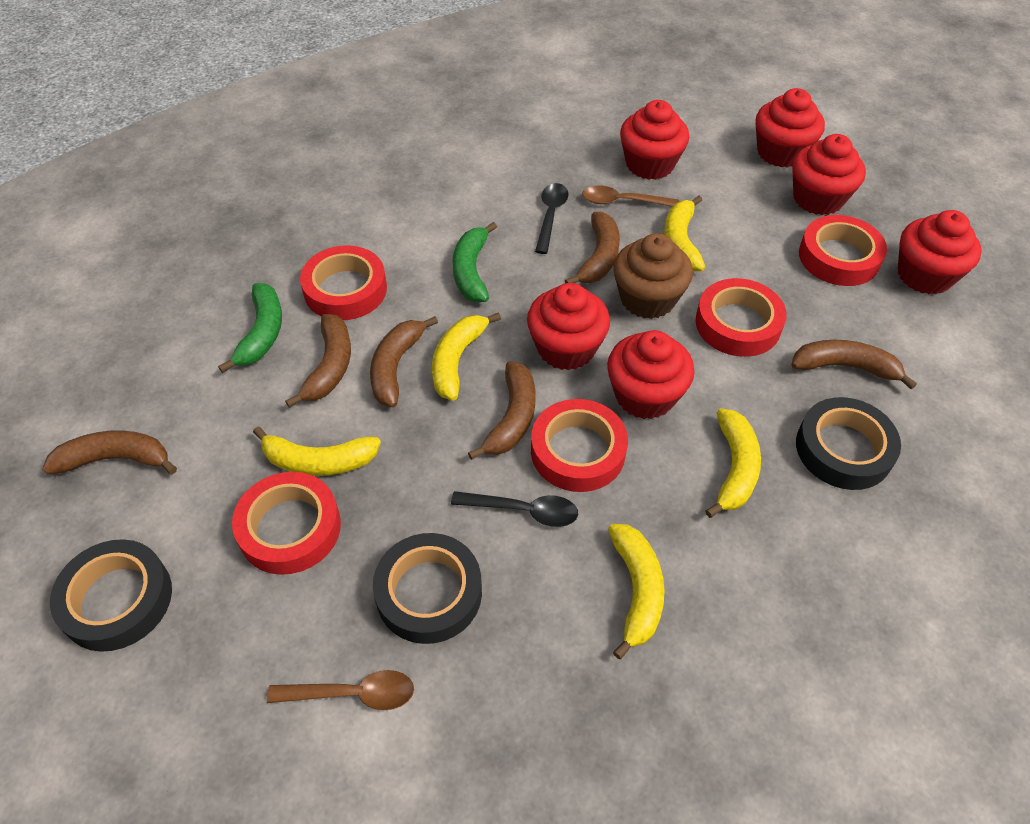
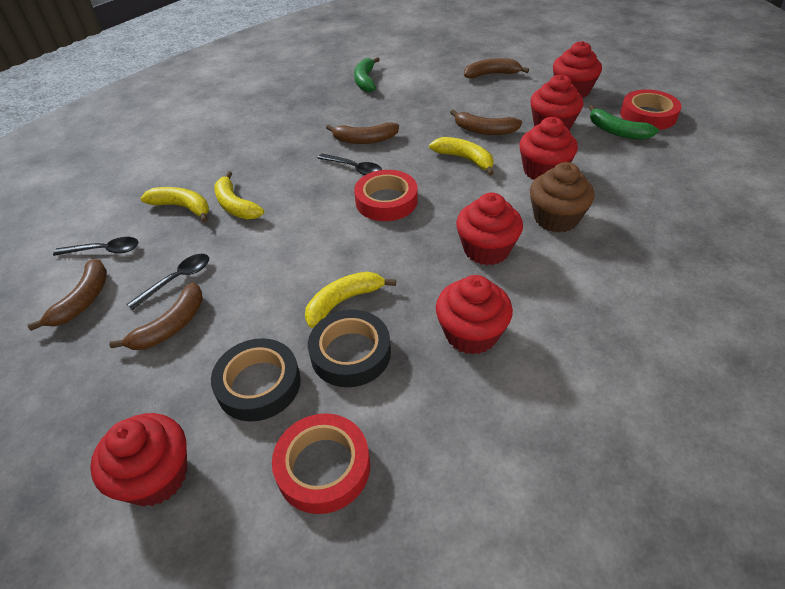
black spoon: [451,491,578,527] [535,183,568,254] = 2 -> [53,237,138,256] [127,254,209,310] [318,154,382,175] = 3
black tape: [50,539,172,652] [373,533,482,644] [796,397,901,490] = 3 -> [211,338,301,422] [308,310,391,387] = 2
brown banana: [42,430,177,475] [285,314,351,408] [370,316,438,407] [468,361,535,460] [565,212,620,283] [791,340,917,390] = 6 -> [28,259,107,331] [109,283,203,350] [326,122,399,144] [450,109,522,135] [464,58,529,78] = 5
brown spoon: [267,670,414,710] [582,186,679,207] = 2 -> none = 0
red tape: [232,472,341,575] [300,246,387,320] [531,399,628,492] [695,278,787,357] [799,215,887,286] = 5 -> [272,413,370,514] [354,170,418,221] [620,90,682,130] = 3
yellow banana: [253,426,381,476] [432,312,501,401] [608,524,665,659] [664,195,705,271] [705,408,761,518] = 5 -> [141,187,209,222] [214,171,264,219] [305,272,396,328] [429,137,494,176] = 4

